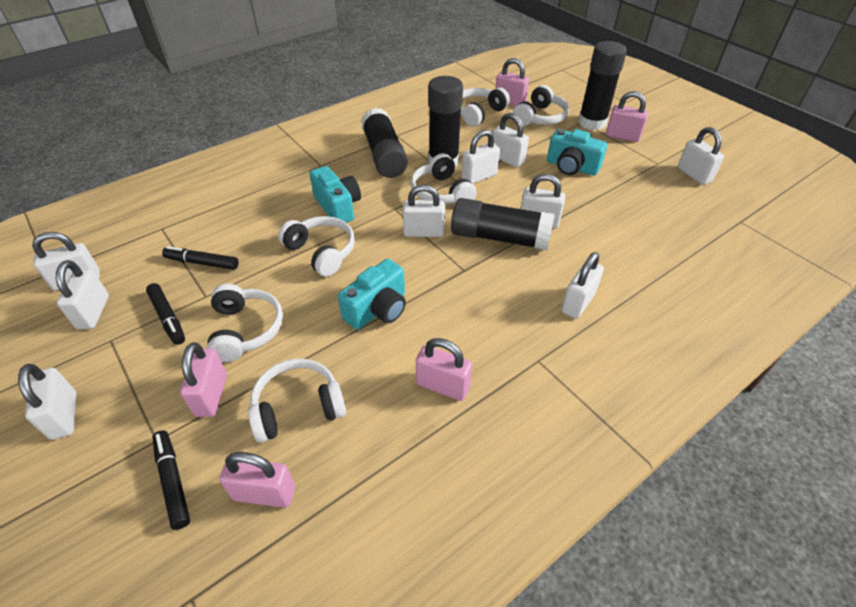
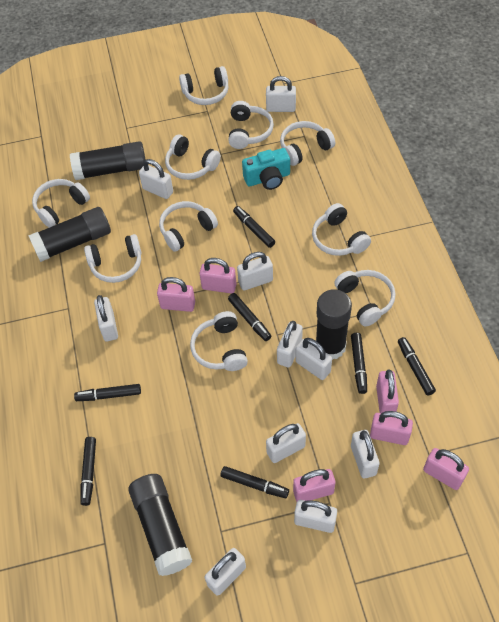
black marker: [146,283,185,345] [152,430,190,530] [162,246,239,270] = 3 -> [74,384,141,401] [80,437,96,506] [220,466,289,498] [228,293,272,341] [233,206,275,248] [351,333,367,394] [398,337,436,396] = 7
pink padlock: [180,343,227,417] [219,452,295,508] [416,338,472,401] [496,58,529,106] [606,91,648,142] = 5 -> [157,277,195,312] [200,258,236,294] [293,469,335,501] [370,411,413,445] [376,370,399,413] [423,448,469,490] = 6
turquoise camera: [310,166,361,223] [338,259,406,330] [547,129,607,176] = 3 -> [242,148,290,190] = 1
white headphones: [207,284,283,362] [248,359,346,443] [278,216,355,277] [411,153,477,204] [461,87,510,127] [513,85,569,126] = 6 -> [32,179,90,228] [84,234,141,283] [159,201,218,252] [165,135,221,180] [179,66,229,105] [190,311,248,371] [228,101,274,149] [280,121,335,166] [312,203,371,256] [334,270,396,326] = 10
white padlock: [18,364,77,440] [32,232,100,291] [56,260,109,329] [403,185,445,237] [462,130,500,184] [493,113,529,168] [521,174,565,228] [561,252,604,319] [678,127,724,185] = 9 -> [94,295,118,341] [139,159,173,199] [205,548,246,596] [237,252,273,291] [266,76,296,112] [266,423,306,463] [277,321,303,368] [294,500,337,533] [295,338,332,380] [351,430,380,479] = 10

